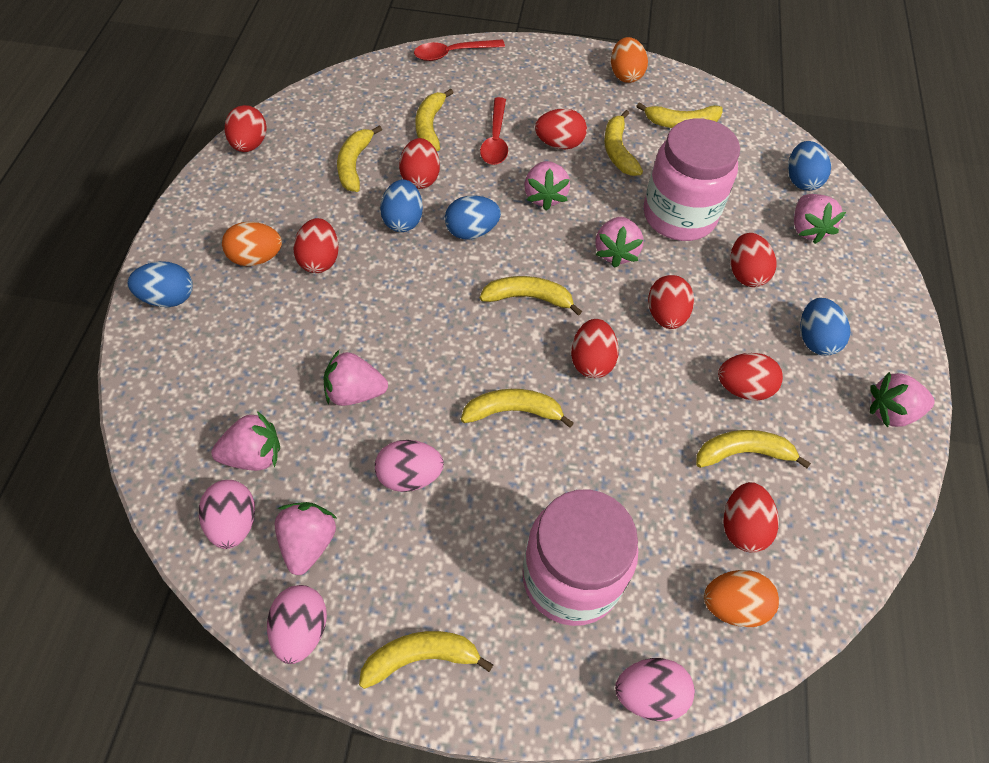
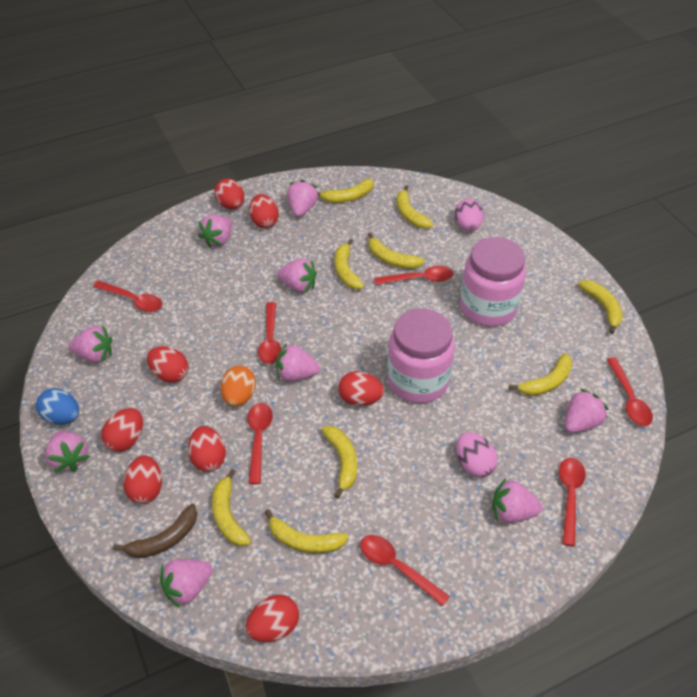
blue egg: [127,261,193,307] [380,179,423,232] [445,195,501,239] [788,141,831,191] [800,298,850,355] = 5 -> [36,388,79,425] = 1
brown banana: none = 0 -> [113,504,197,558] = 1
orange egg: [222,221,282,266] [611,37,648,83] [704,570,779,627] = 3 -> [221,366,256,407] = 1
pink egg: [199,480,255,549] [267,585,327,664] [375,440,444,492] [615,658,695,721] = 4 -> [454,199,484,231] [456,432,498,477] = 2
pink strawberry: [211,411,280,471] [275,502,337,575] [323,350,388,406] [524,161,570,211] [595,217,644,268] [794,194,846,244] [870,372,935,427] = 7 -> [45,430,90,472] [69,326,112,363] [160,559,213,608] [198,215,232,248] [276,343,320,382] [277,258,317,293] [287,180,318,217] [492,478,542,523] [565,389,609,433] = 9
red egg: [225,105,267,152] [293,218,339,273] [399,138,440,189] [535,109,587,149] [571,319,619,378] [648,275,694,329] [718,353,783,401] [724,482,779,553] [730,233,776,287] = 9 -> [101,408,143,452] [123,455,162,504] [147,346,188,383] [188,426,226,472] [214,179,244,209] [246,595,299,642] [249,194,279,228] [338,371,384,406] = 8
red spoon: [414,39,505,61] [480,97,508,165] = 2 -> [93,280,162,312] [247,403,273,484] [258,302,281,364] [360,535,450,606] [374,266,453,285] [559,458,586,546] [606,357,653,426] = 7
yellow banana: [337,125,382,192] [359,631,493,689] [415,89,454,151] [461,389,574,428] [480,276,582,316] [604,110,643,176] [636,102,723,128] [696,430,811,468] = 8 -> [212,469,251,546] [265,509,349,554] [317,178,374,203] [321,426,357,498] [335,239,364,289] [368,232,425,269] [397,185,434,229] [509,353,572,396] [578,280,623,334] = 9

